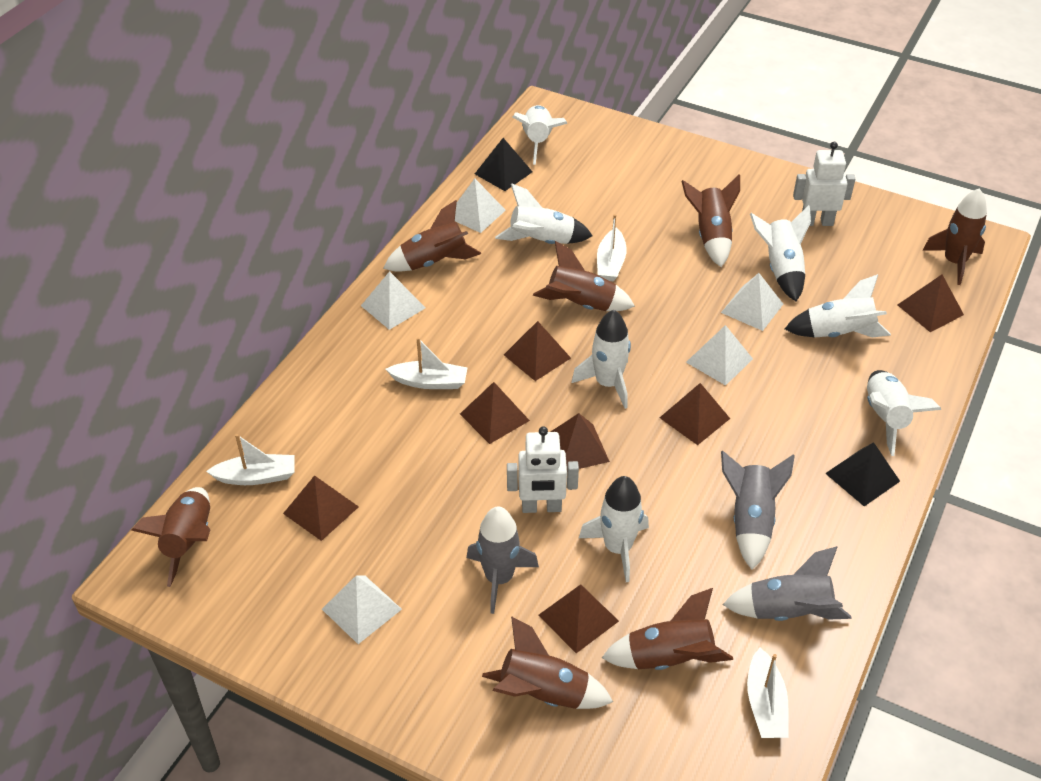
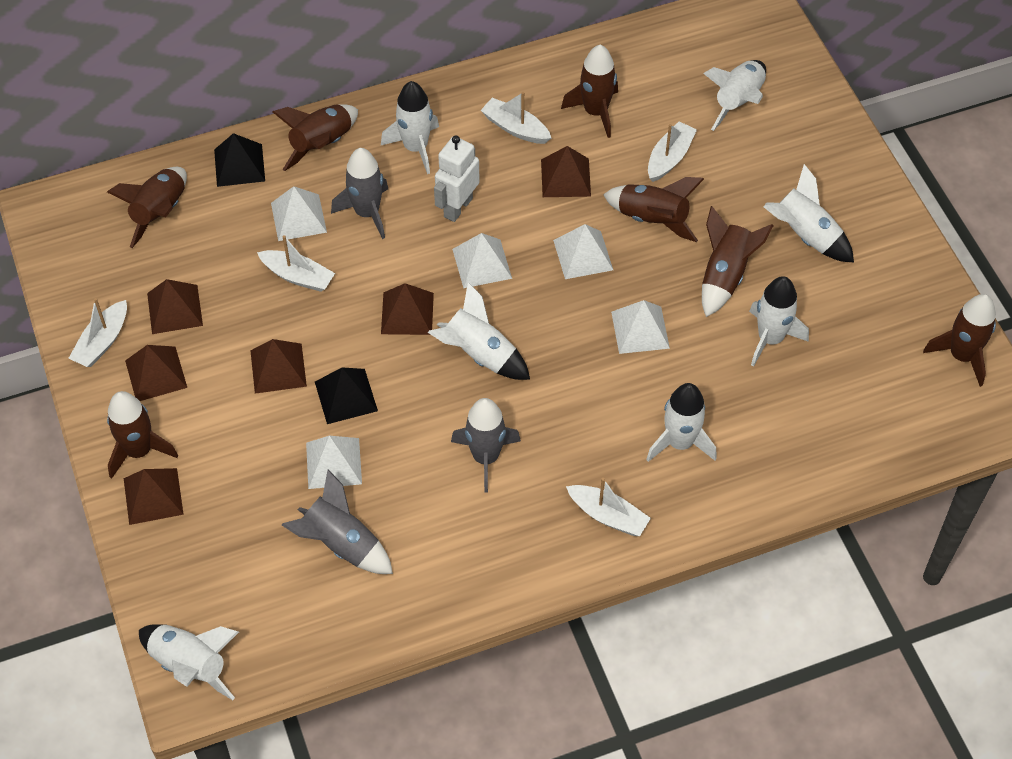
brown pyramid: [283,475,359,541] [460,382,530,444] [504,321,571,381] [538,584,619,653] [551,413,610,469] [660,383,730,445] [898,275,964,332] = 7 -> [124,468,184,525] [125,345,187,401] [147,279,203,334] [250,339,307,394] [381,283,434,335] [541,146,591,197] = 6
white boat: [206,434,295,485] [386,337,468,389] [597,214,627,281] [747,648,789,738] = 4 -> [69,298,127,367] [257,235,335,292] [480,92,551,144] [566,478,651,536] [648,121,697,182] = 5
white robot: [507,426,579,513] [793,142,855,226] = 2 -> [434,135,480,222] = 1

